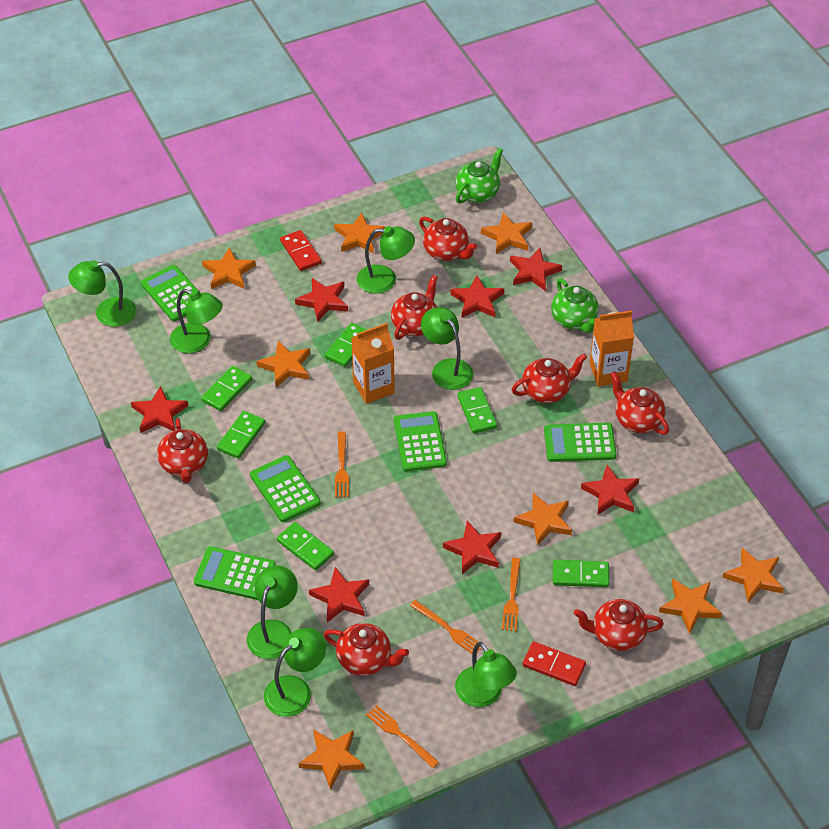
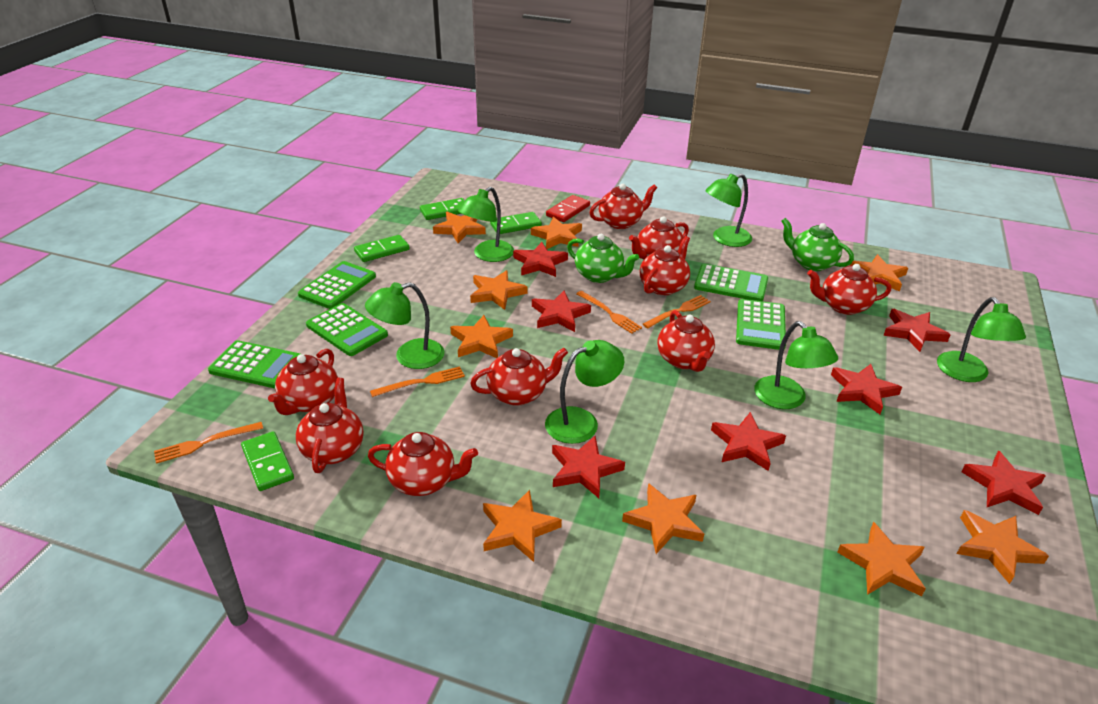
green domino: [201,366,252,411] [217,411,265,459] [277,522,334,570] [325,323,367,367] [457,387,497,434] [553,559,609,588] = 6 -> [241,431,294,491] [354,235,410,262] [420,198,465,220] [490,212,542,234] = 4
green lamp: [68,260,136,327] [170,289,223,354] [247,565,298,659] [264,628,326,717] [357,226,415,294] [421,307,473,390] [455,642,517,707] = 7 -> [365,282,444,369] [458,187,514,262] [545,340,624,444] [705,174,752,247] [754,321,838,409] [937,297,1026,382] = 6
orange carton: [351,323,395,404] [590,311,634,386] = 2 -> none = 0
orange star: [202,247,256,289] [256,341,310,387] [299,729,365,790] [334,213,385,254] [481,212,532,254] [514,493,572,546] [659,579,722,634] [722,548,784,603] = 8 -> [433,212,486,243] [450,315,513,358] [470,270,527,310] [483,490,562,562] [531,217,582,249] [622,483,704,554] [837,522,926,596] [850,254,908,291] [957,510,1049,584] = 9
red domino: [280,230,322,271] [522,641,586,686] = 2 -> [546,195,590,222] = 1
red teapot: [157,418,208,483] [324,623,409,676] [391,275,438,340] [419,217,477,261] [512,353,587,403] [574,599,664,651] [610,371,669,435] = 7 -> [268,349,338,415] [296,378,364,473] [368,432,478,496] [470,348,568,406] [589,184,657,229] [629,216,689,259] [640,236,690,295] [658,310,715,372] [807,264,891,315] = 9

